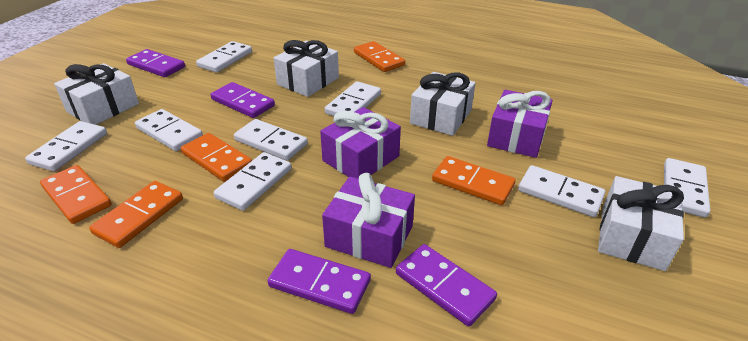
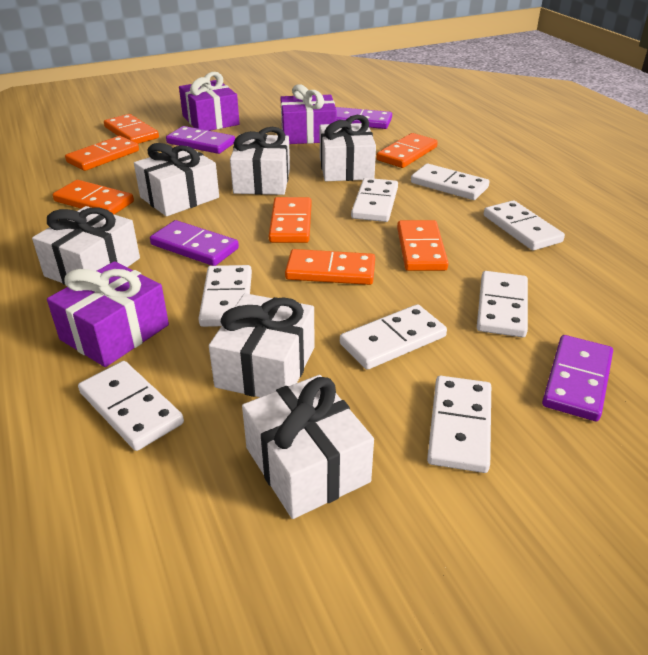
orange domino: [40,165,112,224] [89,181,183,248] [181,133,252,182] [354,41,405,72] [432,156,516,205] = 5 -> [53,180,134,214] [65,136,139,171] [104,114,159,144] [269,197,312,243] [285,249,375,285] [376,133,438,168] [397,220,449,271] = 7
white gift: [54,63,139,125] [274,40,339,97] [410,72,476,136] [598,176,684,271] = 4 -> [32,206,140,285] [134,143,219,216] [209,293,315,397] [230,127,290,195] [242,375,374,519] [320,115,376,181] = 6

